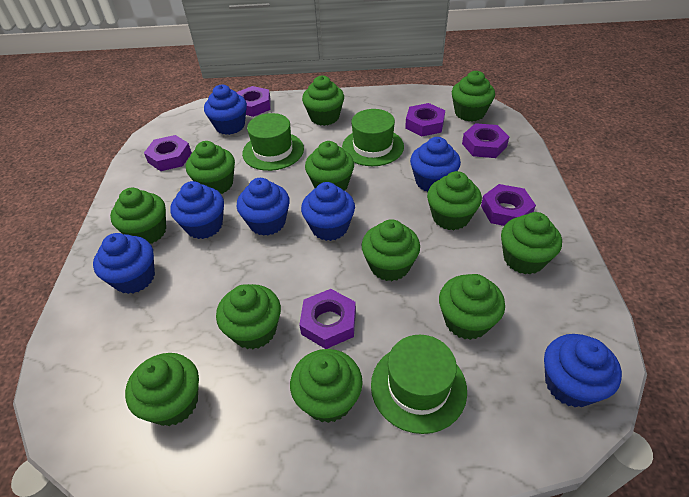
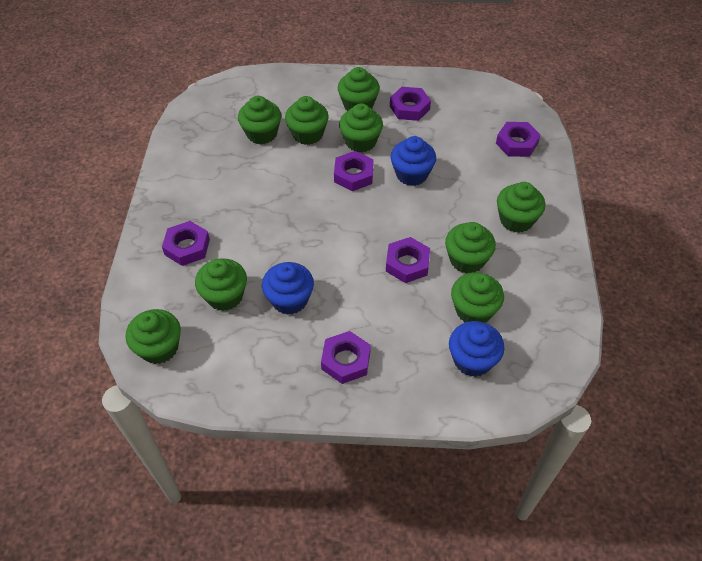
blue cupcake: [93,233,155,294] [170,181,224,239] [204,85,247,135] [237,178,290,236] [301,182,355,241] [410,137,461,192] [544,334,622,407] = 7 -> [262,262,314,315] [391,136,436,186] [449,321,505,377] = 3
green cupcake: [110,188,166,244] [125,353,199,426] [186,141,235,194] [216,284,281,349] [290,349,363,423] [302,76,344,126] [305,141,354,191] [362,219,420,281] [427,171,482,230] [439,274,505,340] [452,71,495,122] [501,212,562,275] = 12 -> [126,309,181,364] [195,258,247,311] [238,96,281,144] [285,96,328,145] [338,67,380,111] [339,103,383,153] [445,222,496,274] [451,272,504,323] [497,182,545,233] = 9
green hat: [242,113,304,171] [342,109,404,166] [371,335,467,434] = 3 -> none = 0

